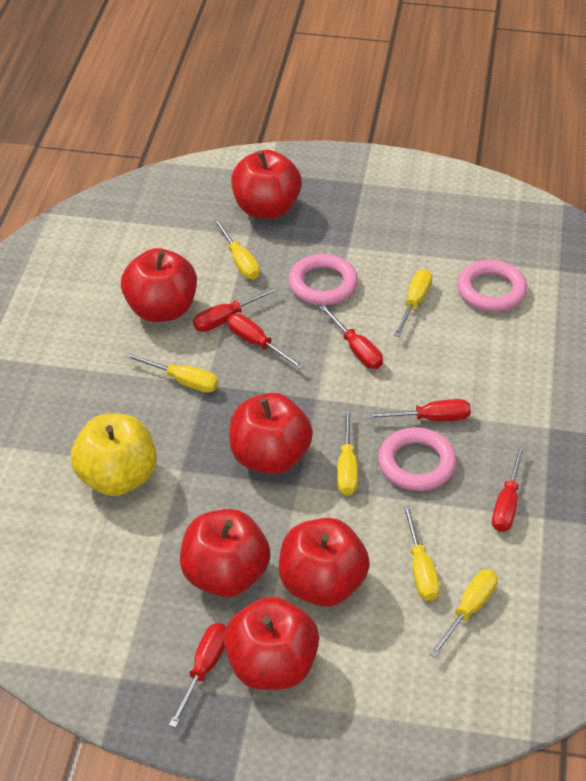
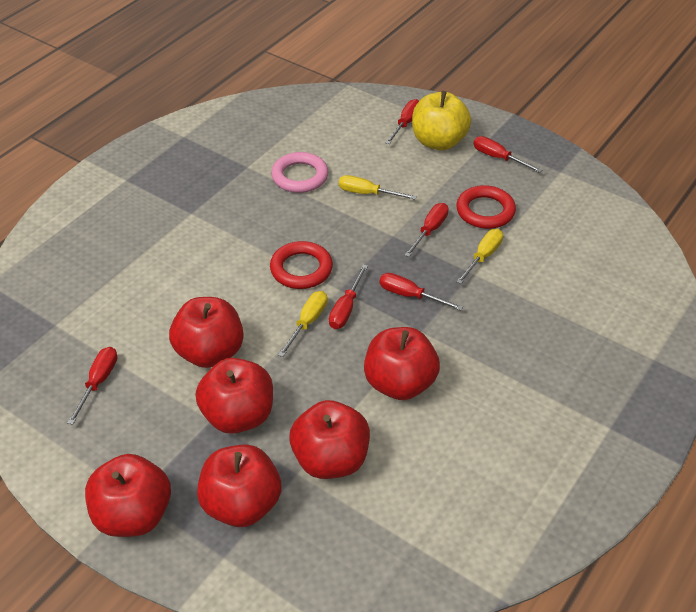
pink ring: [288,254,358,305] [378,427,457,491] [457,260,527,312] = 3 -> [271,152,328,193] = 1
red ring: none = 0 -> [270,241,333,289] [456,185,516,229] = 2
yellow screwdriver: [125,353,218,393] [213,219,260,279] [337,410,358,495] [394,269,432,337] [403,505,440,601] [429,570,498,658] = 6 -> [278,291,328,357] [339,175,417,200] [456,229,503,284] = 3

